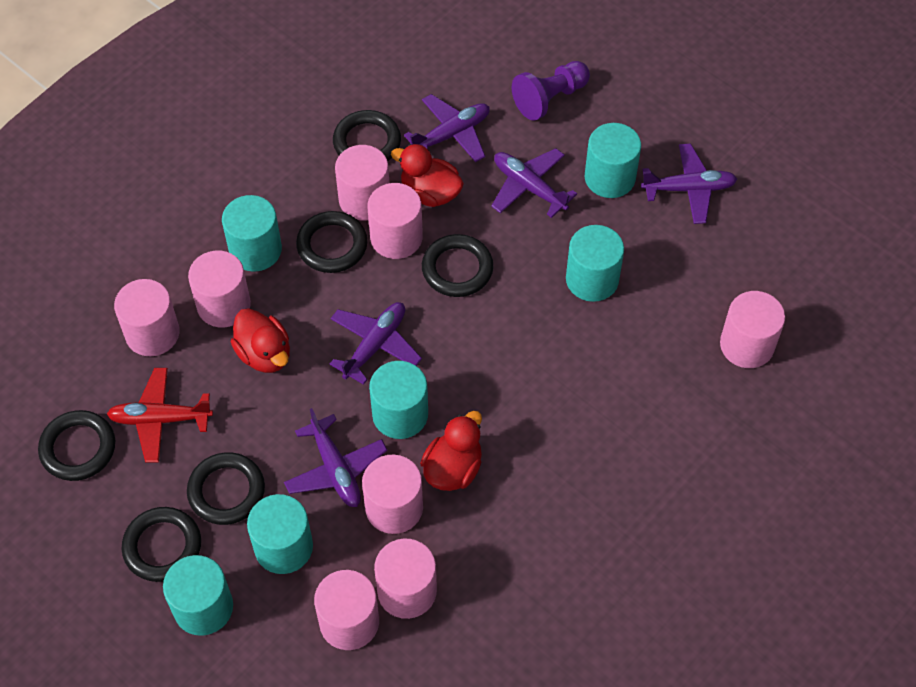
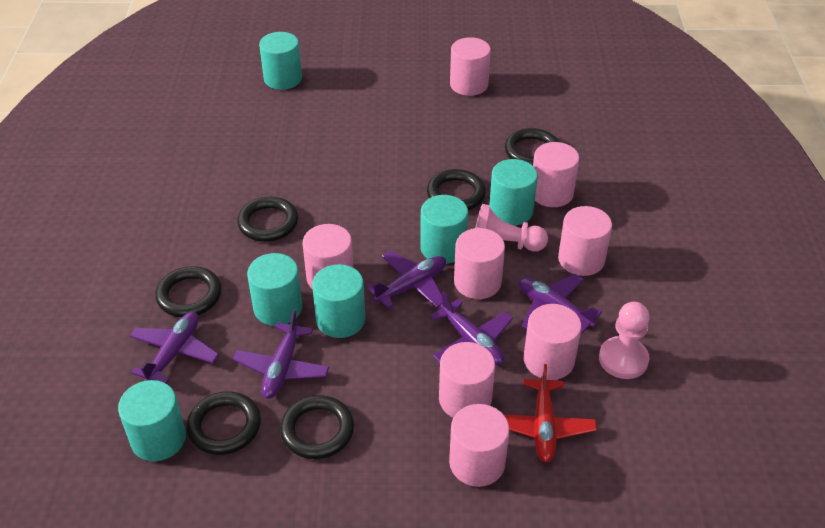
pink pawn: none = 0 -> [475,204,548,252] [599,302,650,379] = 2
purple pawn: [512,61,590,121] = 1 -> none = 0
red duck: [231,308,290,373] [391,144,464,207] [420,411,482,491] = 3 -> none = 0

